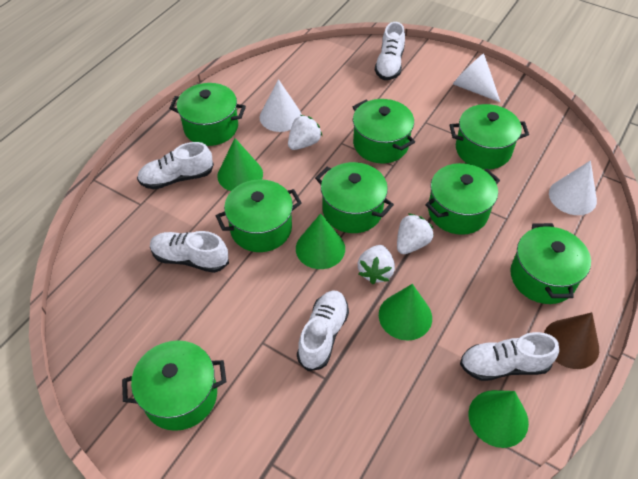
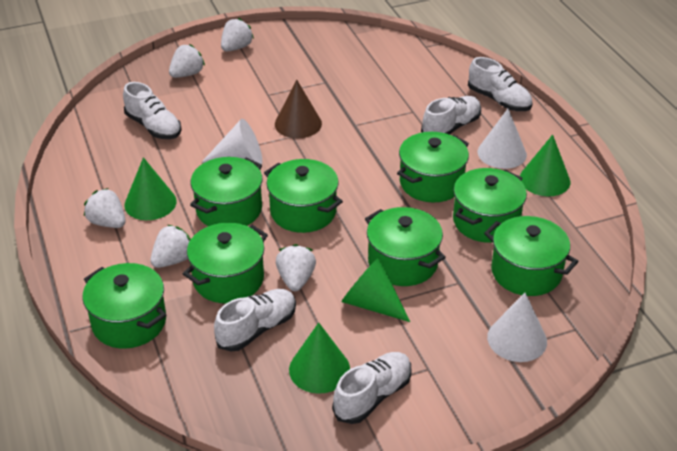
white strawberry: [288,115,322,150] [358,245,395,284] [397,213,434,254] = 3 -> [84,188,126,228] [151,225,191,268] [169,44,205,78] [221,18,254,51] [276,244,316,291] = 5

